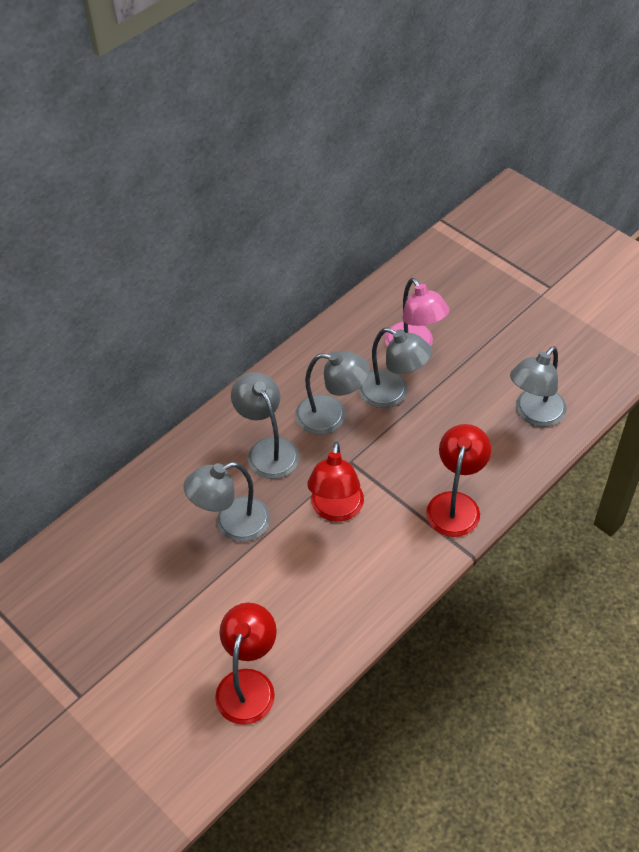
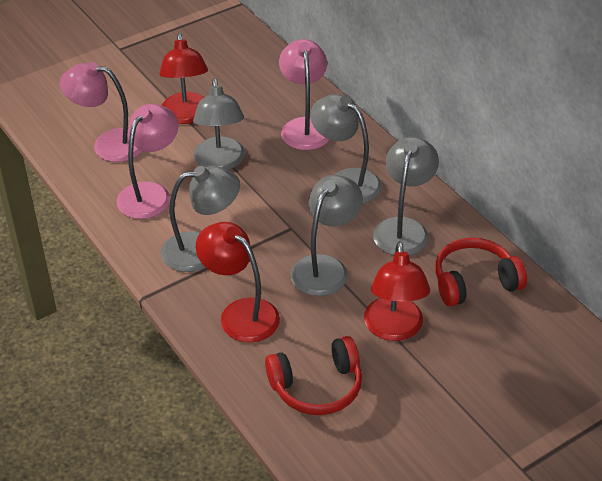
pink lamp: [385,278,449,347] = 1 -> [60,62,142,162] [116,104,178,219] [279,39,330,150] = 3
red headphones: none = 0 -> [265,336,362,415] [435,238,527,307] = 2

